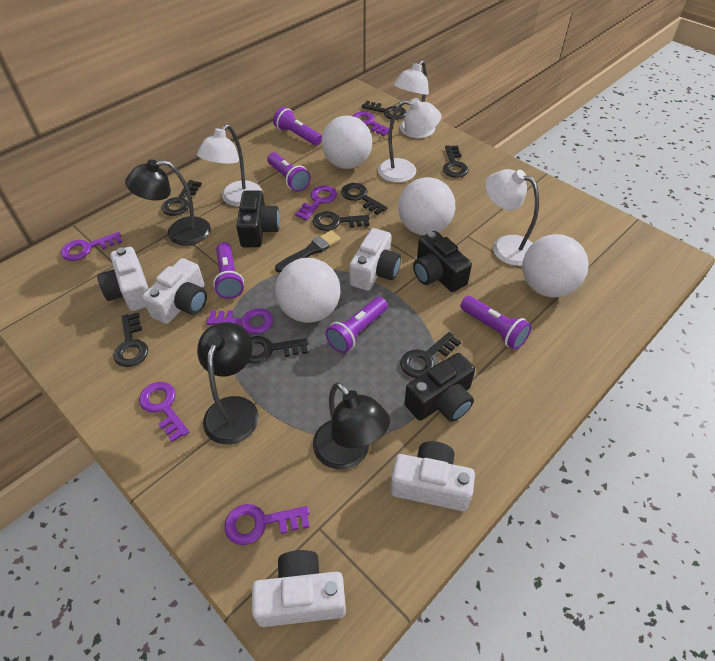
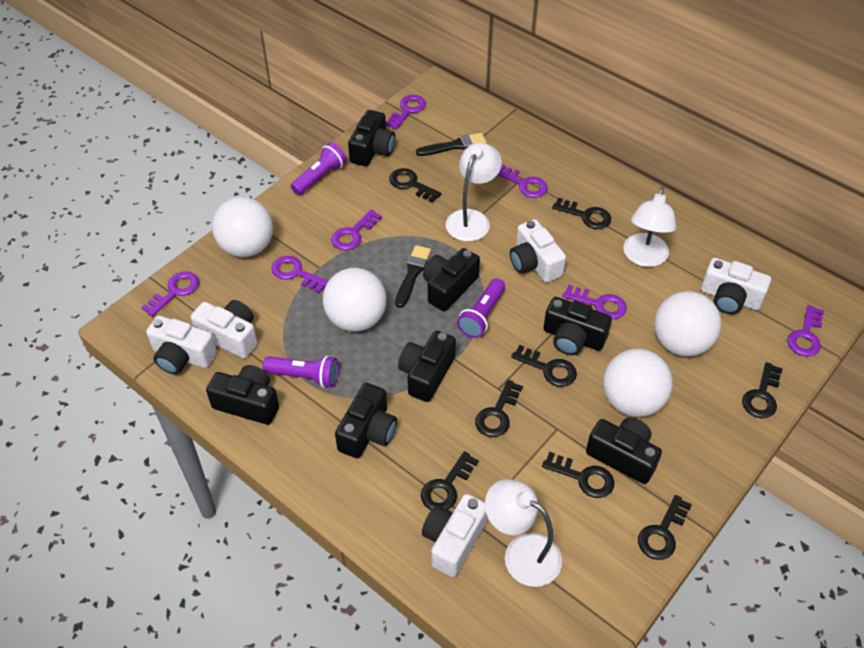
black brush: [275,230,341,273] = 1 -> [395,245,431,308] [416,133,487,156] = 2
black camera: [236,190,280,247] [404,353,475,422] [413,231,472,292] = 3 -> [206,365,279,425] [335,383,397,458] [348,110,395,166] [398,330,456,402] [423,248,480,311] [543,297,612,355] [586,418,662,484] = 7
black lamp: [125,160,210,246] [197,322,259,445] [313,382,390,470] = 3 -> none = 0
purple flashlight: [213,242,244,299] [267,152,311,192] [273,107,322,146] [325,297,388,353] [460,296,532,350] = 5 -> [263,355,339,388] [291,142,347,195] [457,278,505,338] = 3
purple key: [61,232,122,261] [139,382,189,442] [207,309,273,334] [224,504,310,545] [295,185,337,220] [352,112,389,137] = 6 -> [141,271,199,317] [271,256,328,293] [331,209,382,250] [386,95,426,130] [498,164,548,198] [563,285,627,319] [787,305,824,357] = 7
white lamp: [197,124,262,207] [378,98,442,183] [394,60,435,138] [485,169,539,266] = 4 -> [446,143,502,242] [485,479,562,587] [623,187,677,267] = 3

